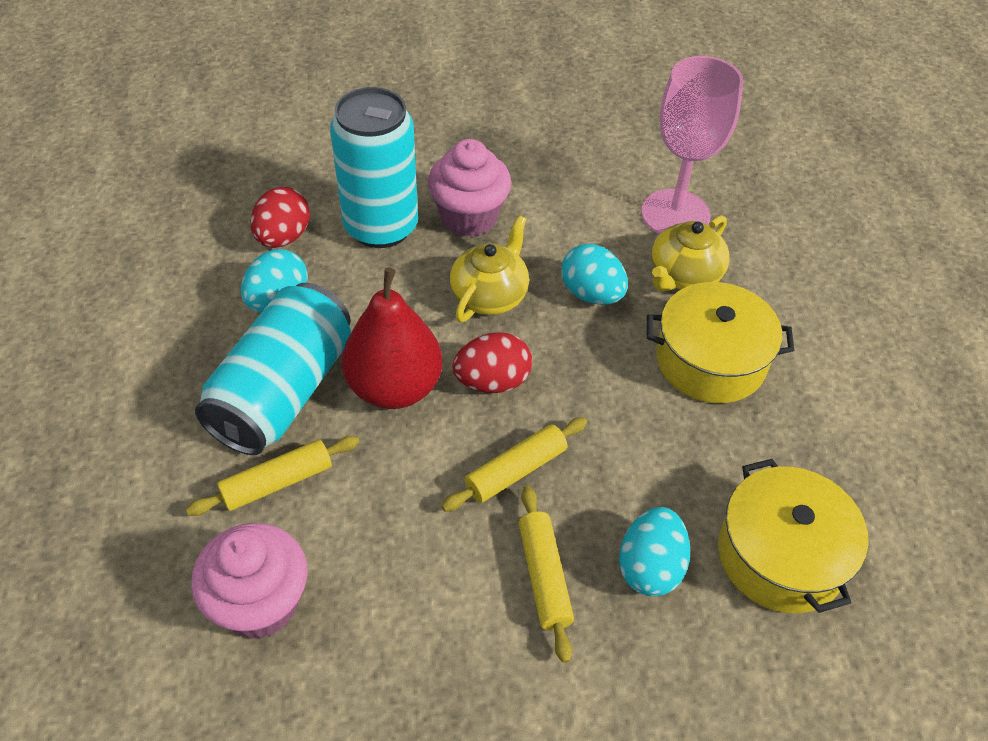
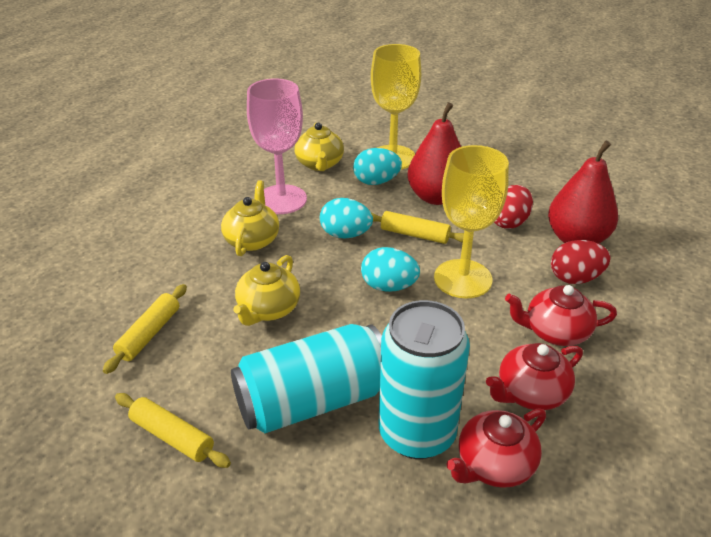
pink cupcake: [191,523,307,639] [428,139,511,237] = 2 -> none = 0
red pear: [342,268,443,409] = 1 -> [407,102,461,205] [548,141,618,244] = 2
red teapot: none = 0 -> [446,408,546,488] [486,343,583,410] [505,285,617,346] = 3
yellow goblet: none = 0 -> [371,44,421,170] [434,145,509,298] = 2
yellow pot: [647,282,794,403] [718,459,869,613] = 2 -> none = 0
yellow teapot: [450,215,529,322] [651,216,730,291] = 2 -> [221,180,279,256] [233,255,300,326] [294,123,344,171] = 3

